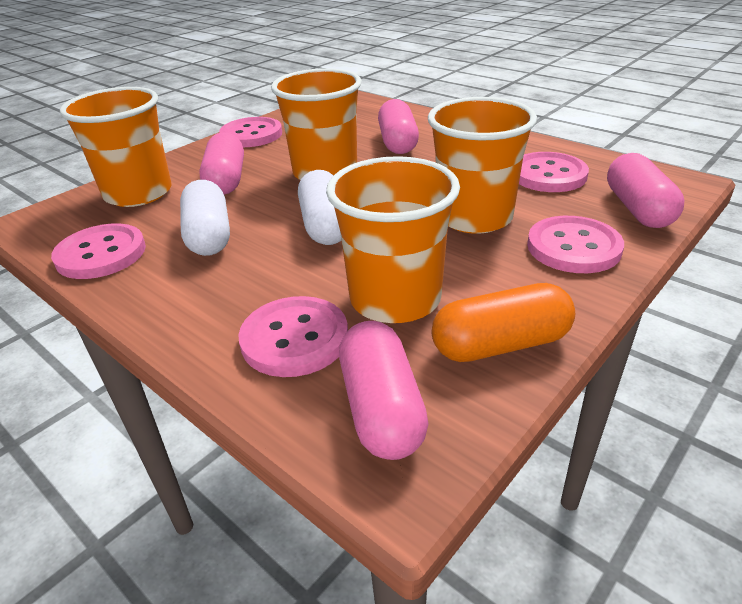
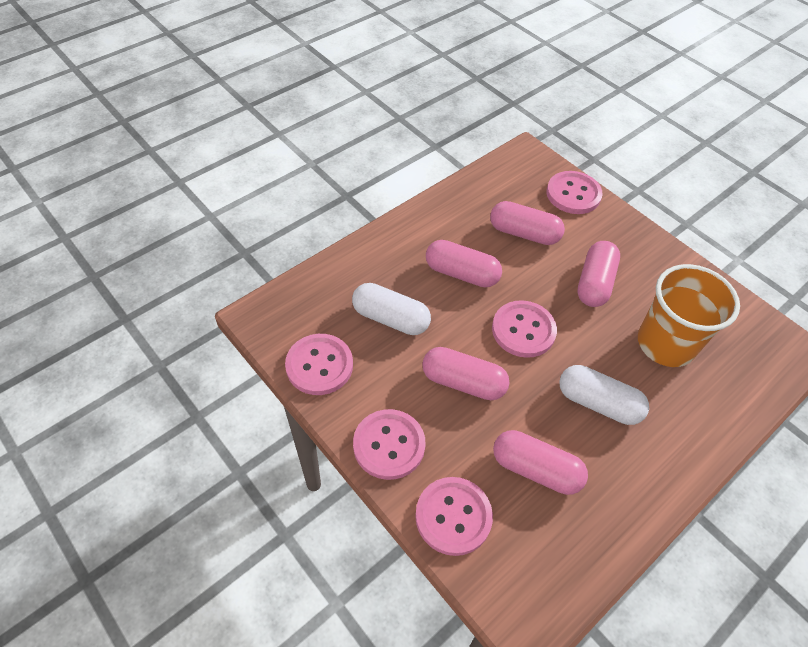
orange capsule: [431,283,575,362] = 1 -> none = 0
orange cup: [60,87,171,207] [271,68,362,180] [326,156,460,323] [428,97,537,234] = 4 -> [638,264,740,367] = 1
pink capsule: [199,132,244,195] [339,321,428,460] [378,99,419,154] [607,153,684,228] = 4 -> [422,347,509,400] [426,240,502,287] [490,201,565,245] [493,430,588,495] [577,241,620,307] = 5

